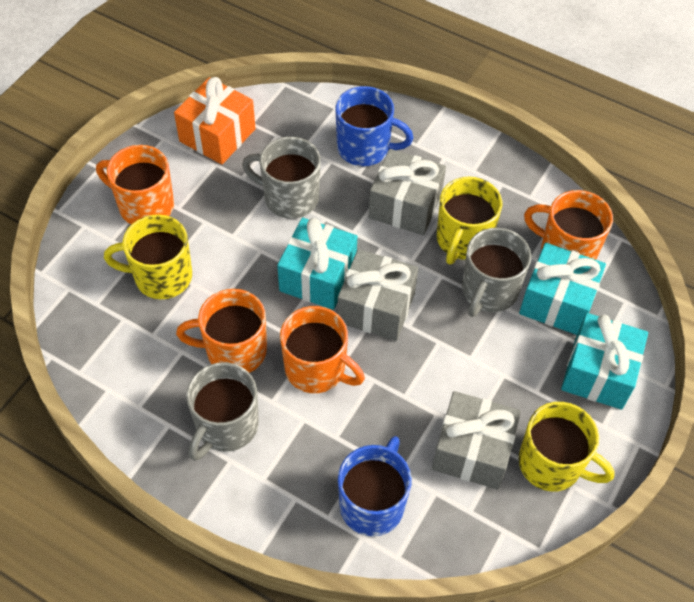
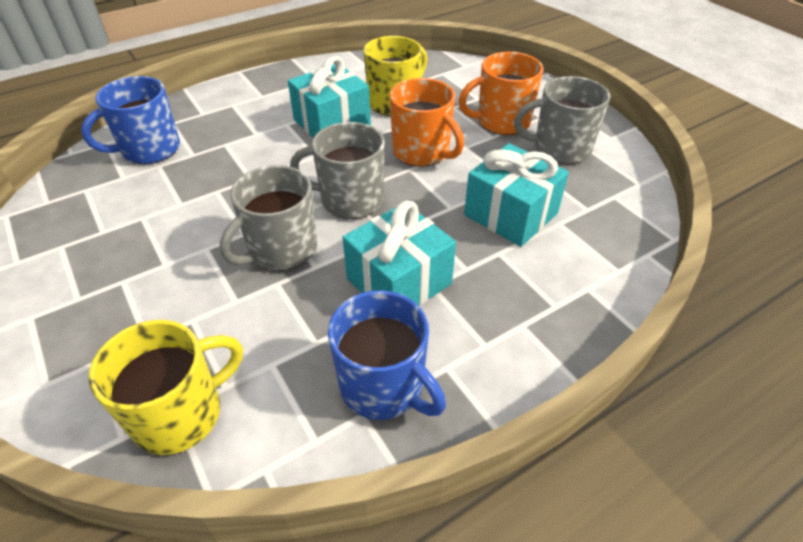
grey gift: [337,249,418,341] [369,149,446,235] [432,391,521,489] = 3 -> none = 0
orange gift: [174,77,256,164] = 1 -> none = 0
orange mug: [96,145,174,225] [176,289,267,373] [280,306,365,393] [524,190,613,260] = 4 -> [390,78,464,167] [458,52,544,135] = 2
yellow mug: [104,214,192,299] [437,177,502,265] [519,402,615,491] = 3 -> [89,320,243,455] [364,36,427,116] = 2

